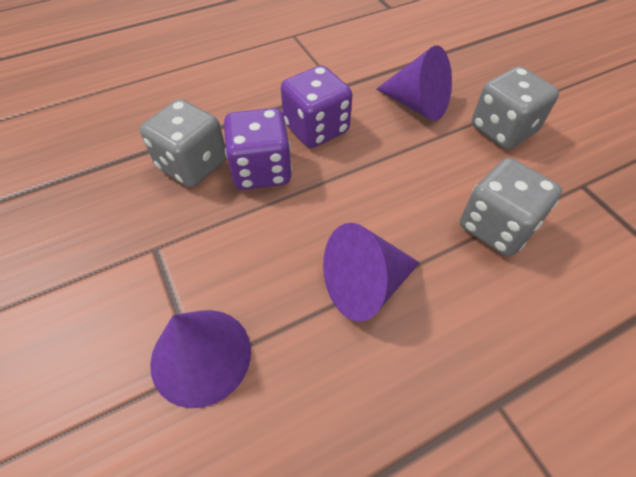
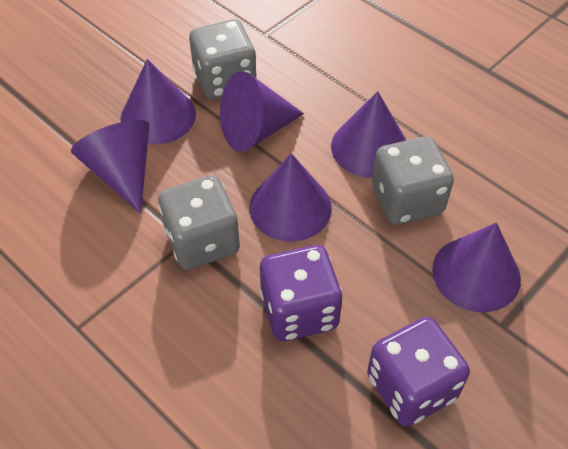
purple cone: [150,310,251,408] [323,223,420,322] [377,45,452,121] = 3 -> [71,120,149,214] [120,59,196,144] [220,71,304,152] [249,153,332,241] [331,91,406,178] [432,223,521,312] = 6

